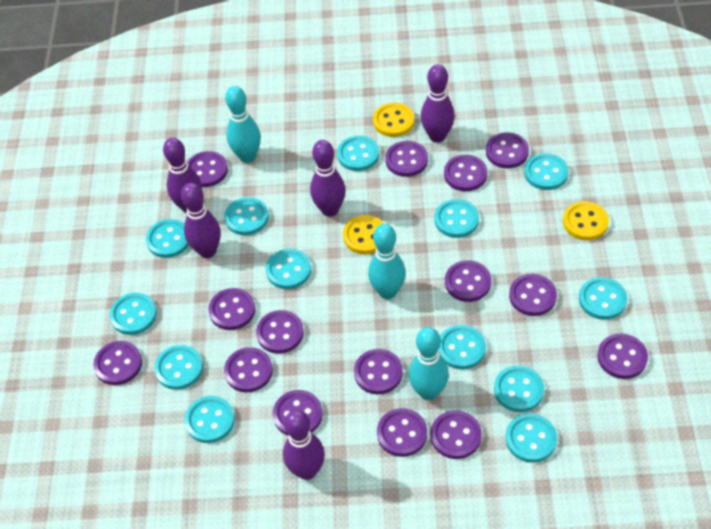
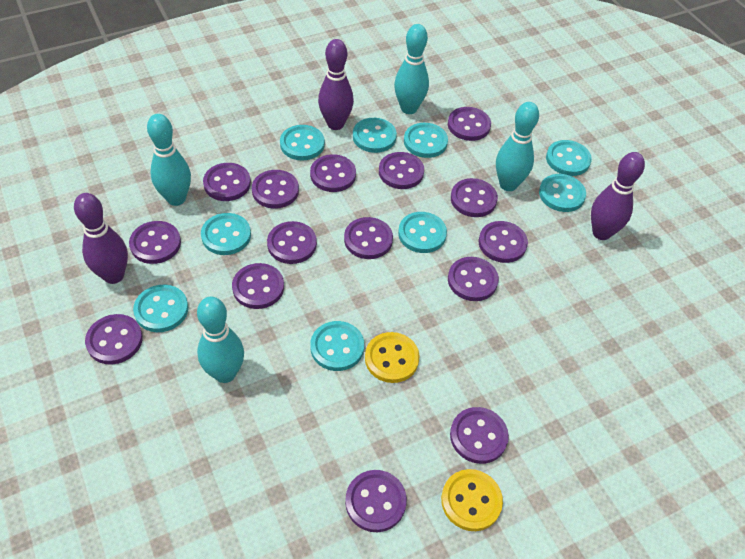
purple bowling pin: [163,138,202,213] [181,183,221,258] [283,410,325,480] [310,140,346,217] [421,64,455,143] = 5 -> [74,193,128,284] [318,39,354,130] [591,152,645,240] = 3
turquoise bowling pin: [225,86,261,163] [368,224,406,300] [409,327,449,400] = 3 -> [147,114,191,206] [197,297,244,383] [394,24,429,114] [496,102,539,191] = 4
turquoise button: [110,293,157,335] [146,219,189,258] [154,345,203,390] [185,396,235,443] [225,197,269,235] [266,249,311,289] [337,135,379,171] [434,199,479,238] [438,325,486,369] [494,365,544,412] [506,413,557,463] [524,153,569,190] [579,277,627,320] = 13 -> [133,285,188,332] [201,213,251,255] [280,125,325,161] [310,321,364,371] [353,118,397,153] [398,212,447,253] [404,123,448,158] [539,174,586,212] [546,140,592,176] = 9
yellow button: [343,215,385,254] [373,103,414,137] [563,201,609,240] = 3 -> [365,332,419,383] [441,469,503,531] = 2

